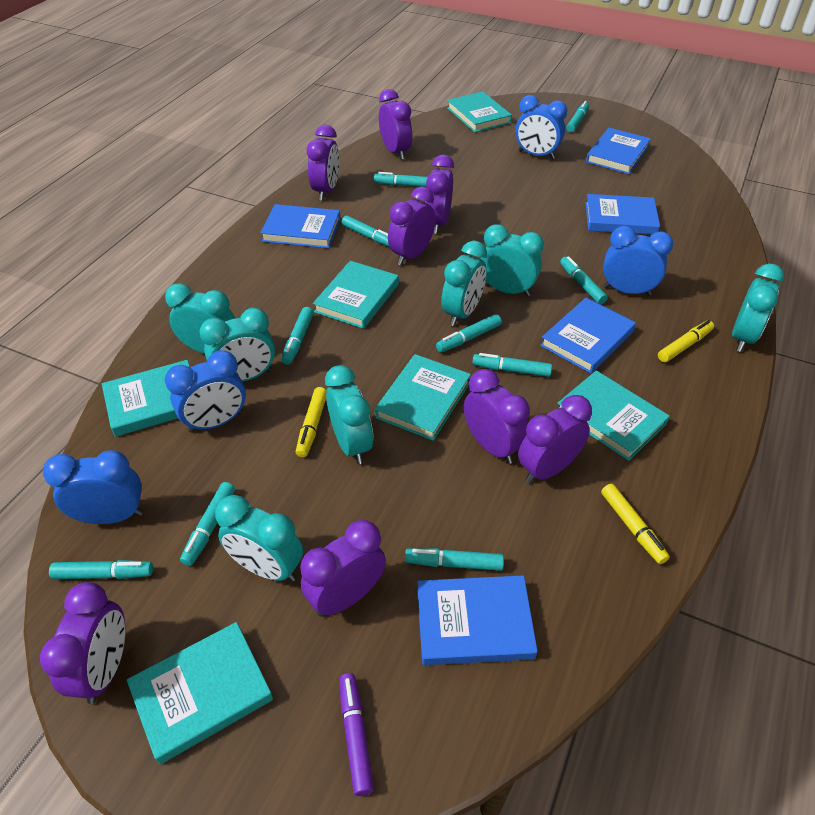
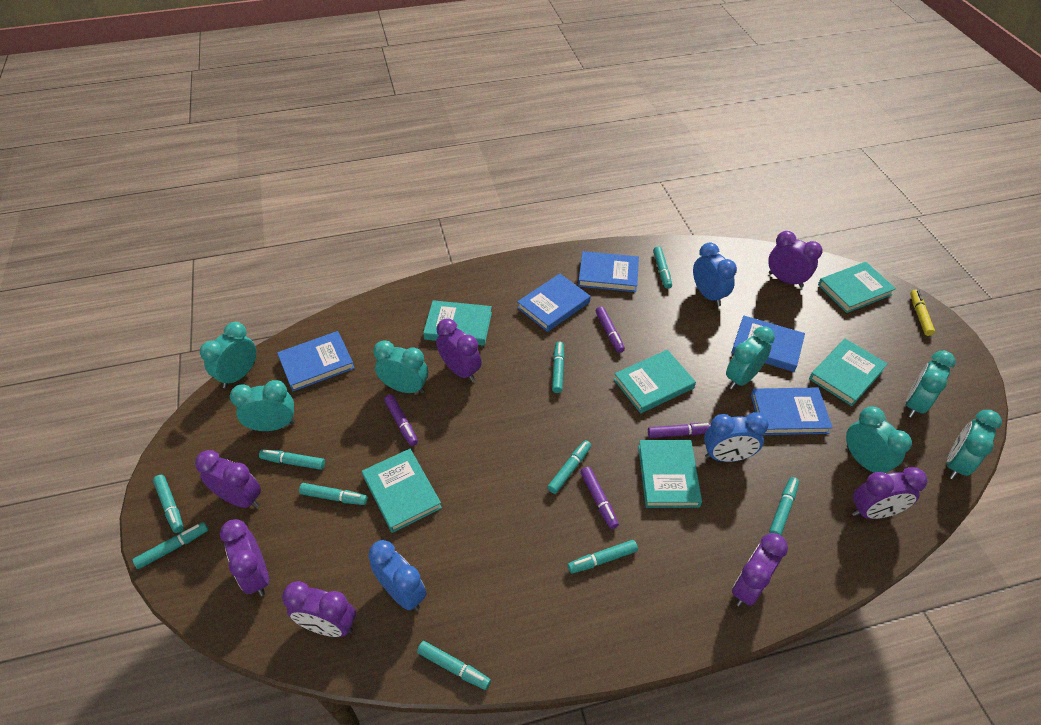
blue clock: [43,450,143,524] [165,350,246,433] [515,95,567,159] [603,226,673,296] = 4 -> [368,540,427,611] [693,243,737,306] [704,412,769,462] = 3
purple clock: [40,582,125,704] [300,520,386,617] [307,125,339,201] [379,89,412,160] [388,186,436,266] [425,155,454,234] [464,369,530,464] [518,395,592,484] = 8 -> [195,450,261,508] [220,519,269,596] [282,581,356,637] [436,319,482,382] [732,533,788,607] [768,231,823,288] [852,467,927,519] = 7
purple marker: [339,673,374,796] = 1 -> [384,394,418,446] [581,467,619,529] [596,306,625,353] [648,423,711,438] = 4
yellow marker: [296,387,327,457] [601,484,670,564] [658,320,714,362] = 3 -> [910,289,935,336] = 1

